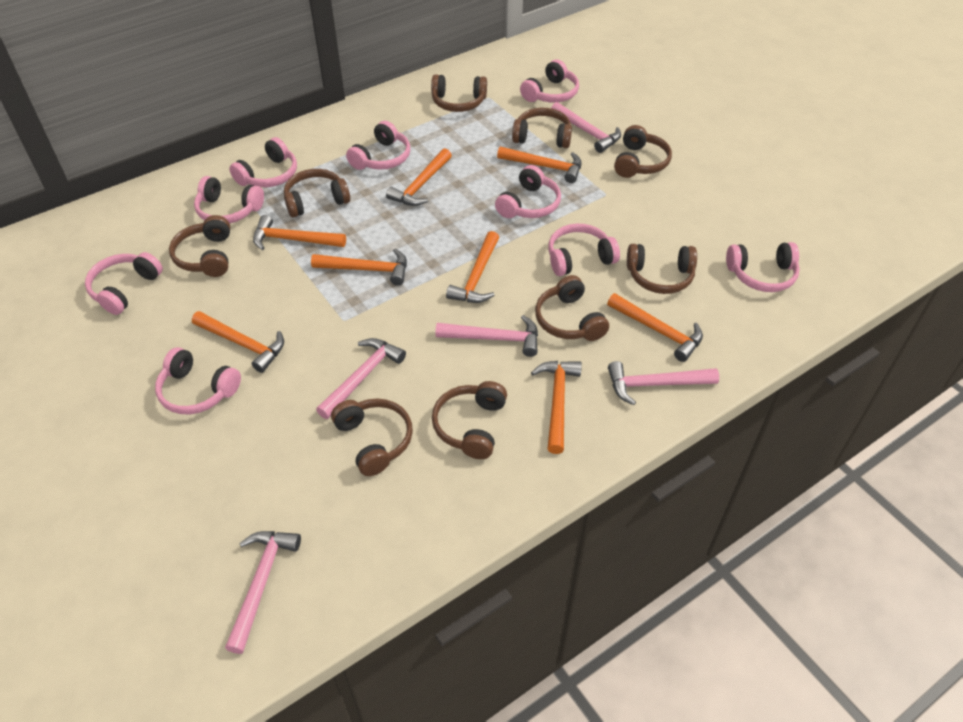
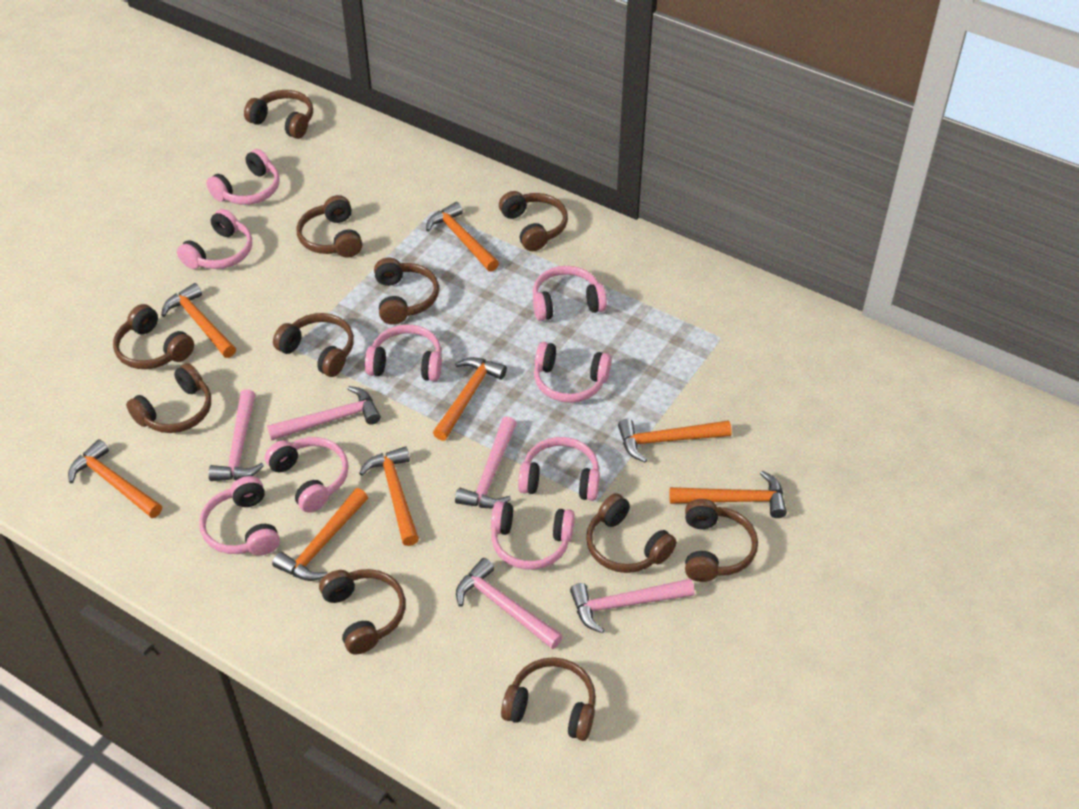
brown headphones: [169,215,230,277] [284,169,350,218] [331,398,413,476] [431,74,487,112] [432,381,507,459] [512,108,572,148] [535,275,609,341] [614,125,672,178] [627,244,697,294] = 9 -> [113,304,194,369] [126,363,211,433] [244,90,313,139] [273,313,354,377] [297,195,362,258] [319,569,405,654] [374,258,439,324] [499,191,568,251] [501,657,596,741] [586,493,677,573] [685,499,758,582] = 11

